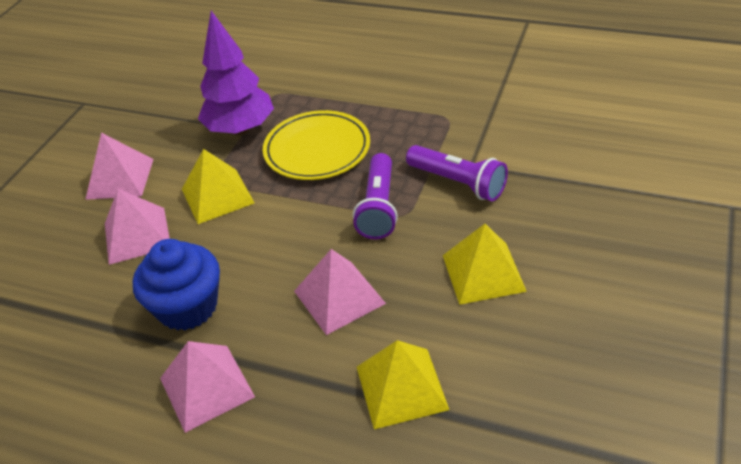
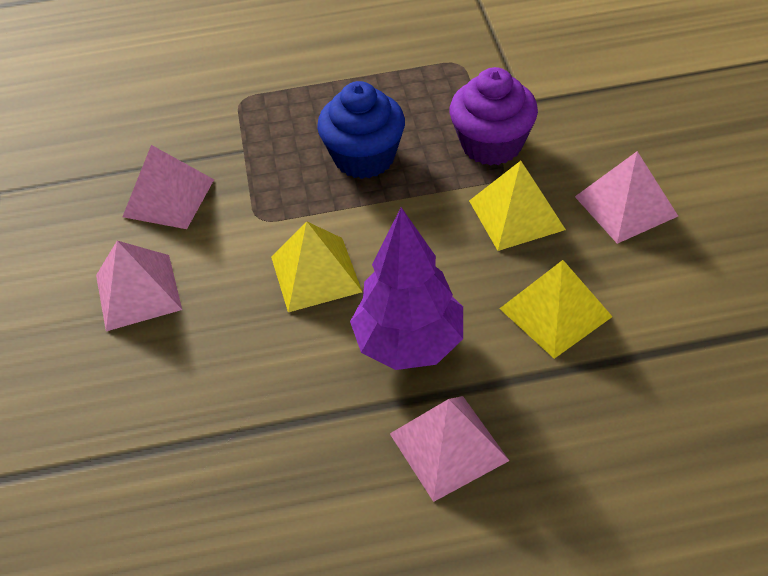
purple cupcake: none = 0 -> [450,67,538,166] = 1
purple flashlight: [353,153,398,239] [406,145,508,201] = 2 -> none = 0
yellow plate: [263,110,370,180] = 1 -> none = 0

